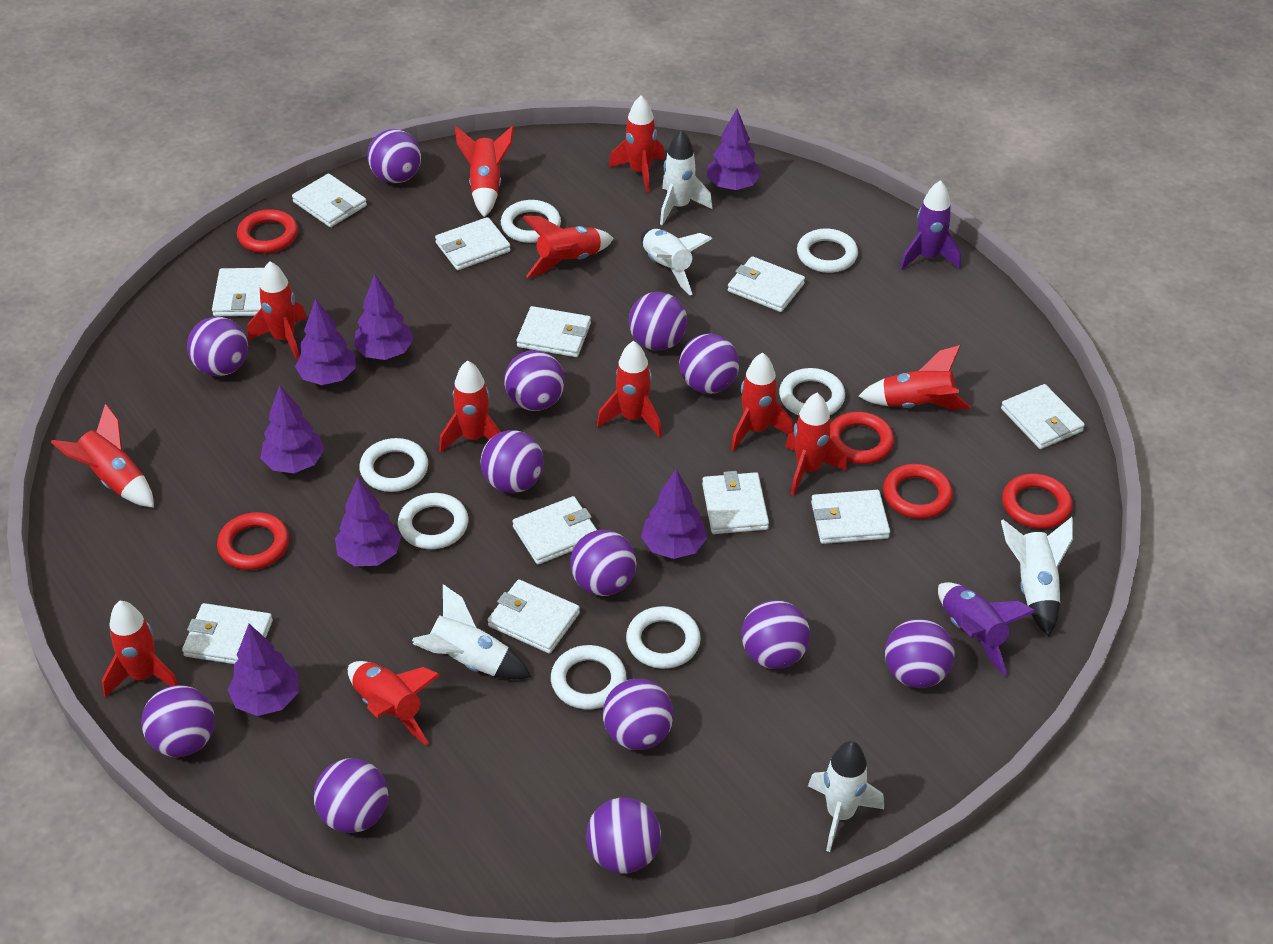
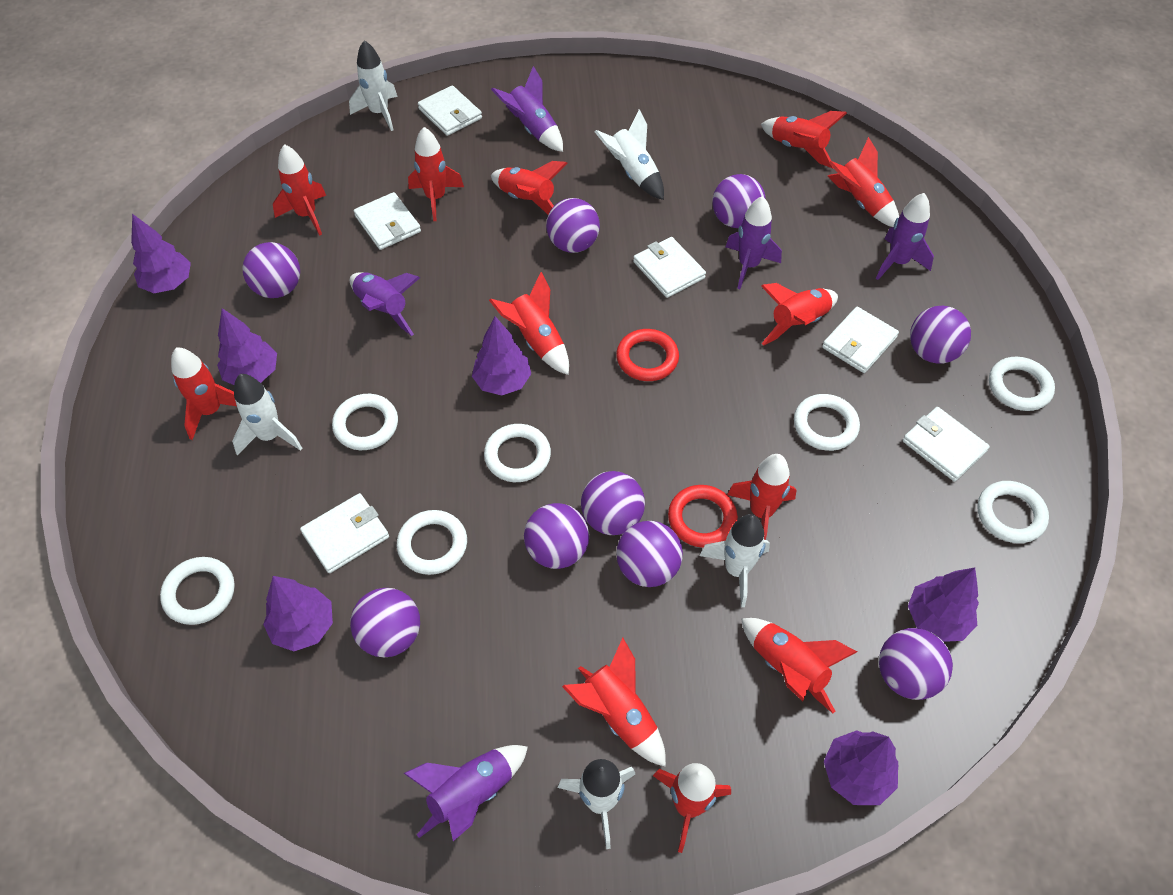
purple ball: [141,685,215,757] [187,317,248,376] [314,758,388,833] [367,129,421,183] [481,430,544,493] [504,350,565,411] [570,530,636,596] [586,798,661,874] [603,679,674,750] [629,292,687,351] [679,334,739,394] [741,600,810,669] [885,619,955,688] = 13 -> [242,242,300,298] [350,588,420,658] [524,503,589,569] [546,198,600,253] [581,471,645,535] [616,521,683,587] [712,174,765,228] [879,628,953,700] [910,306,971,364] = 9
purple rocket: [900,180,961,270] [938,582,1036,676] = 2 -> [350,272,420,336] [404,745,528,841] [491,66,563,152] [726,196,782,289] [876,193,934,280] = 5
purple tree: [228,624,298,716] [260,385,324,473] [295,298,356,385] [335,478,401,566] [353,274,414,360] [641,469,707,559] [707,109,761,191] = 7 -> [131,214,191,293] [217,308,277,385] [263,576,333,651] [472,316,531,395] [824,730,899,805] [908,568,979,642] = 6
red ring: [217,512,289,570] [237,209,298,253] [830,412,894,464] [883,464,953,519] [1002,473,1073,529] = 5 -> [616,329,679,381] [668,485,738,548] = 2
white wallet: [182,603,273,664] [212,268,264,316] [292,174,367,227] [435,217,511,270] [488,579,580,654] [512,496,597,565] [517,306,591,357] [702,471,769,534] [728,256,805,312] [811,490,890,544] [1001,384,1085,449] = 11 -> [300,493,389,573] [354,192,421,250] [418,85,482,136] [633,237,706,298] [822,307,899,373] [903,407,990,482] = 6

